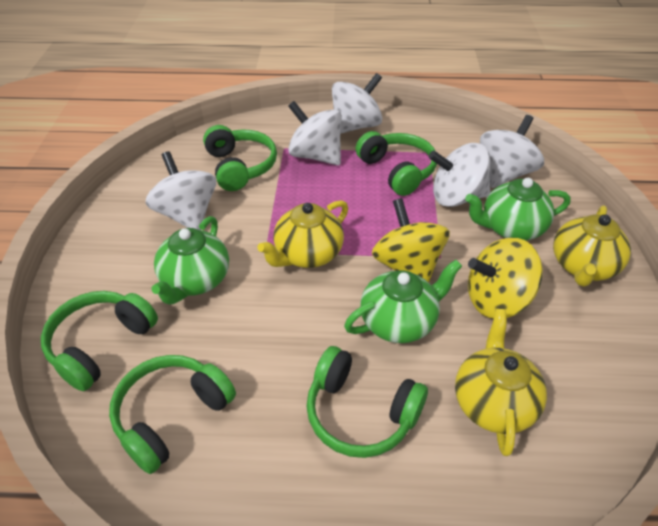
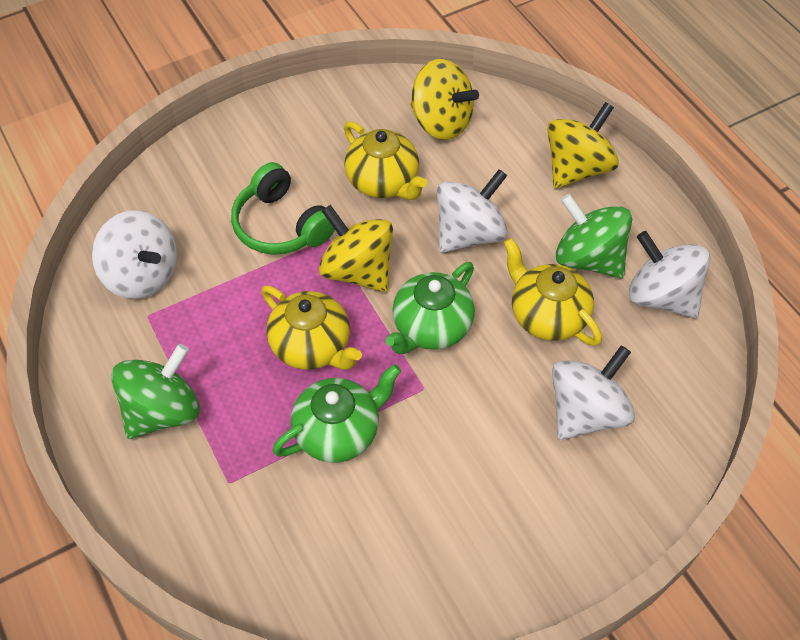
green headphones: [41,291,158,391] [109,355,236,474] [203,125,277,191] [306,346,428,458] [356,131,437,196] = 5 -> [231,162,335,255] = 1
green spinning top: none = 0 -> [111,344,200,439] [556,194,632,278] = 2
green teapot: [151,216,229,305] [344,260,462,343] [465,178,571,241] = 3 -> [273,364,401,463] [386,262,475,354] = 2
white spinning top: [145,151,216,230] [288,101,342,165] [332,73,382,134] [429,143,491,207] [480,115,544,188] = 5 -> [92,210,177,299] [437,169,508,253] [552,345,635,440] [629,231,710,318] = 4
yellow spinning top: [372,198,450,283] [468,238,543,319] = 2 -> [319,205,393,292] [411,59,479,140] [547,102,619,188] = 3

